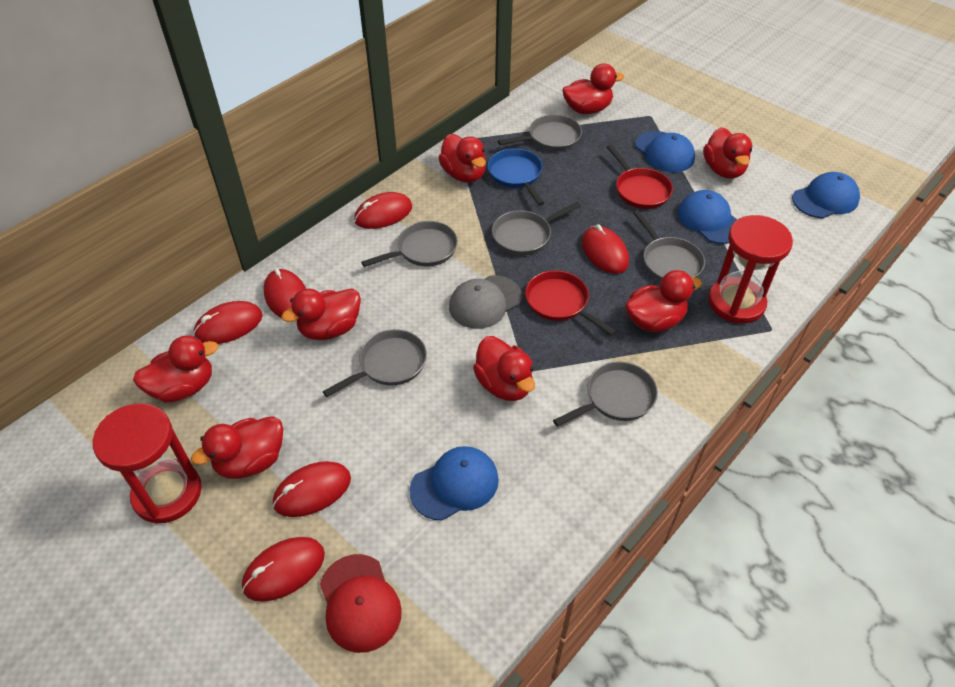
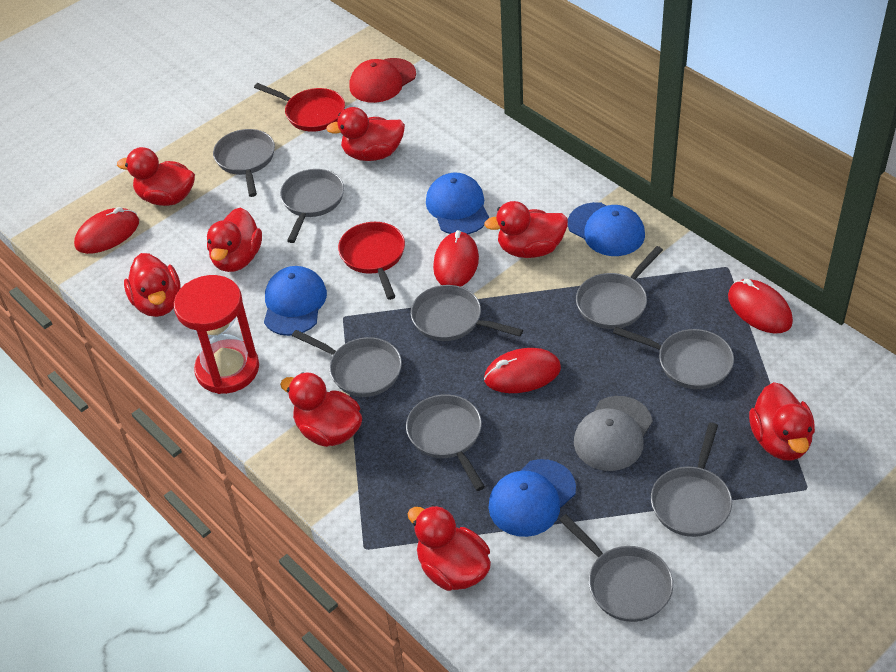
blue pan: [488,148,544,206] = 1 -> none = 0
grey pan: [323,329,427,397] [361,221,458,267] [492,202,581,255] [498,114,582,151] [553,361,658,427] [633,210,705,281] = 6 -> [213,129,275,197] [280,169,344,243] [292,330,402,397] [406,394,485,491] [411,285,523,341] [559,514,673,622] [576,246,663,329] [613,327,734,389] [651,423,732,537] = 9
red hourglass: [93,403,202,524] [708,215,793,324] = 2 -> [174,275,259,394] = 1
red mouse: [193,301,263,344] [242,537,325,602] [264,268,306,318] [273,461,351,517] [354,192,412,229] [582,224,629,274] = 6 -> [74,207,139,254] [433,230,479,287] [484,348,561,393] [728,278,793,334] = 4

